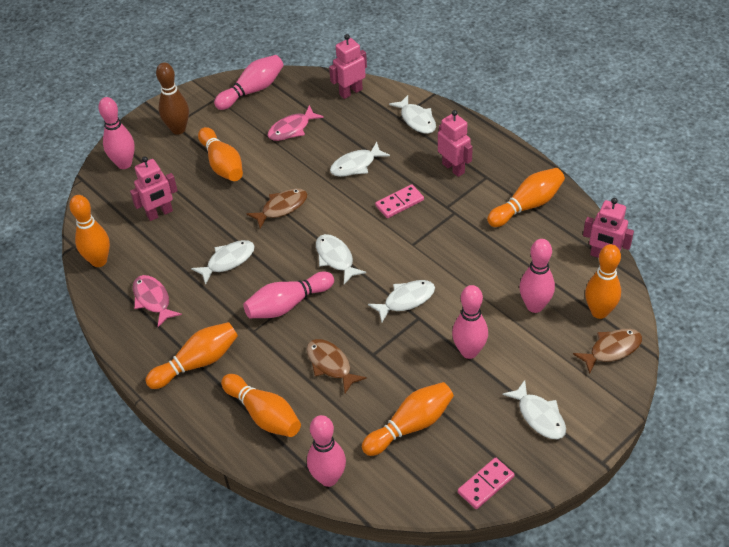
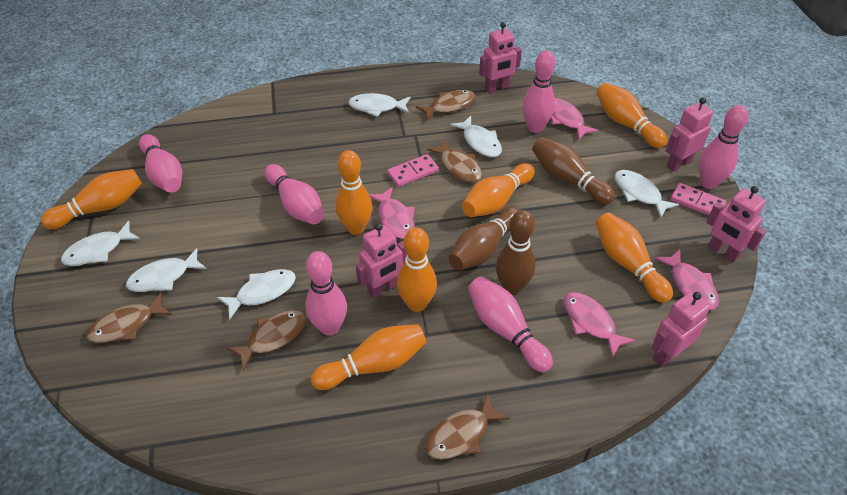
brown bowling pin: [156,62,189,135] = 1 -> [448,206,520,270] [496,210,535,295] [532,137,615,204] = 3
brown fish: [246,188,308,229] [307,339,367,393] [573,329,642,374] = 3 -> [86,292,172,343] [227,310,307,371] [416,90,476,121] [425,393,510,460] [427,139,482,183] = 5
pink fish: [133,275,182,327] [268,105,324,141] = 2 -> [369,187,415,239] [551,98,599,140] [563,292,636,358] [655,249,719,310] = 4
pink robot: [130,156,178,221] [329,34,367,99] [438,110,473,177] [583,198,634,258] = 4 -> [356,223,407,298] [479,22,522,93] [652,291,711,366] [666,97,713,172] [706,186,766,262] = 5

